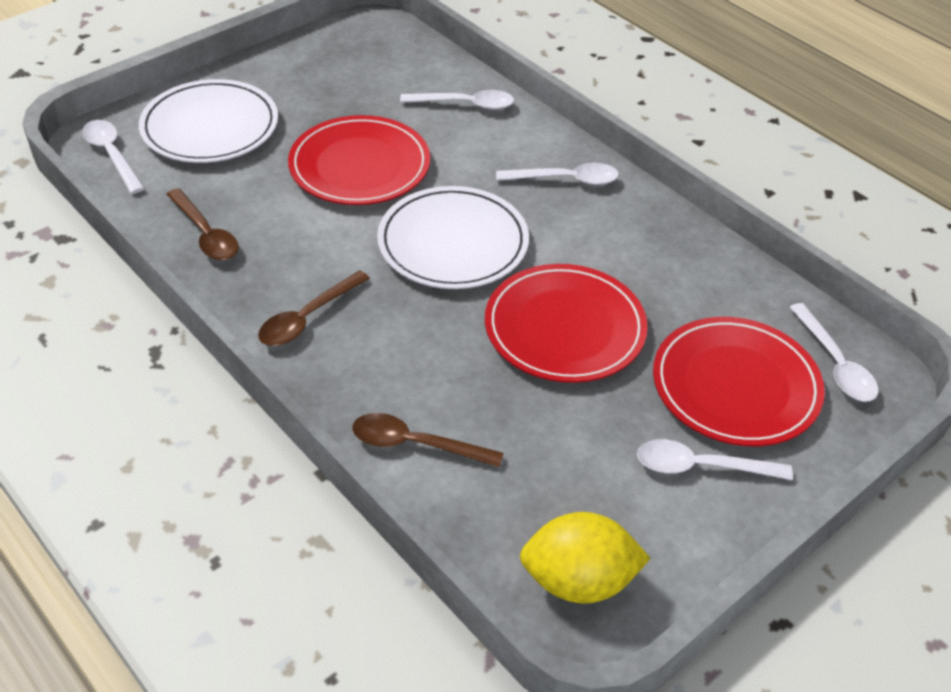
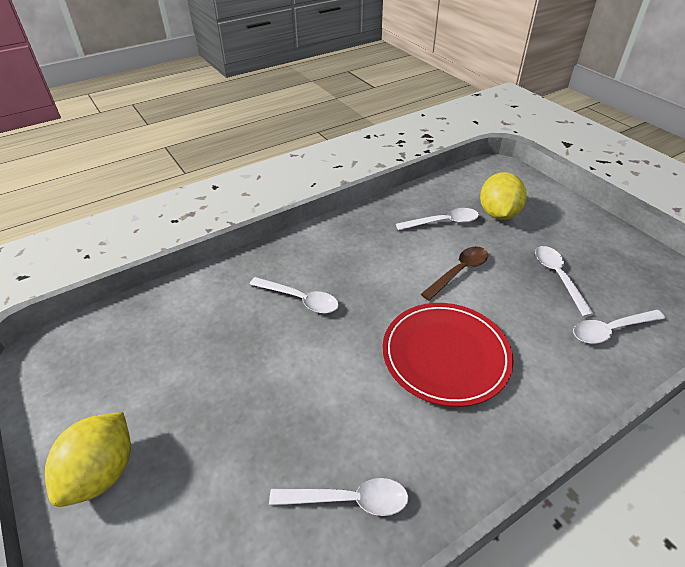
brown spoon: [166,188,239,260] [258,270,370,346] [352,413,504,467] = 3 -> [421,247,488,301] = 1
red plate: [288,115,430,205] [485,264,648,383] [653,317,825,446] = 3 -> [383,303,514,407] = 1
white plate: [139,79,278,163] [377,186,529,289] = 2 -> none = 0
yellow lemon: [520,512,651,604] = 1 -> [45,412,131,507] [480,172,527,220] = 2

